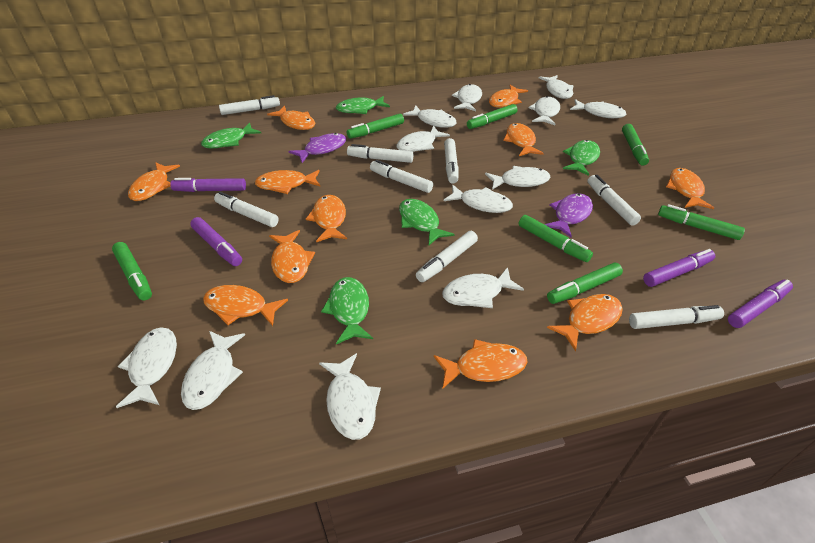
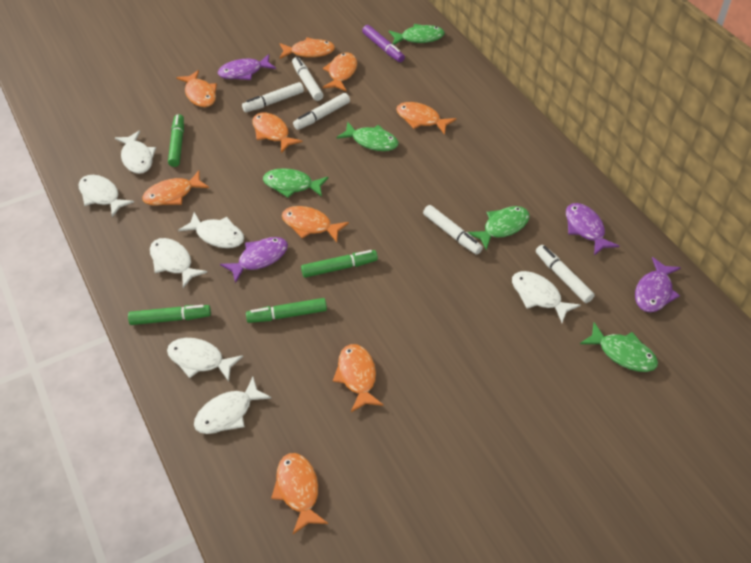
green marker: [112,242,152,300] [347,114,404,139] [467,104,517,129] [518,215,593,262] [547,262,623,304] [622,124,649,166] [658,204,745,240] = 7 -> [128,305,211,325] [168,114,184,167] [246,298,327,323] [301,250,378,278] = 4
orange fish: [128,162,180,201] [203,285,288,326] [255,170,320,194] [267,106,315,130] [269,230,315,283] [306,195,347,242] [434,339,528,389] [489,85,528,108] [503,123,544,156] [547,294,623,351] [666,168,714,209] = 11 -> [142,171,209,206] [176,70,217,107] [252,113,302,153] [271,453,328,534] [279,37,335,59] [282,206,349,242] [323,53,357,92] [333,344,383,412] [396,102,456,135] = 9
purple fish: [288,133,346,163] [544,193,593,237] = 2 -> [218,54,276,80] [220,237,288,283] [566,203,619,256] [635,257,681,312] = 4
purple marker: [170,178,246,192] [190,217,242,266] [643,249,715,287] [728,280,793,328] = 4 -> [362,25,405,62] = 1
white fish: [116,327,177,408] [181,331,245,410] [319,353,381,440] [397,126,450,152] [403,106,457,128] [442,267,524,308] [443,184,513,213] [452,84,482,111] [485,166,550,190] [528,96,560,125] [539,75,573,99] [570,99,626,118] = 12 -> [78,175,134,217] [115,130,156,174] [150,238,207,288] [167,338,243,382] [178,212,244,248] [194,377,272,434] [512,271,581,323] = 7
white marker: [214,192,279,227] [219,95,280,115] [347,144,413,163] [370,160,433,193] [416,231,478,282] [444,138,459,183] [587,175,641,226] [629,305,724,329] = 8 -> [242,82,304,112] [292,57,323,101] [293,93,350,130] [423,205,483,255] [536,245,595,303] = 5

